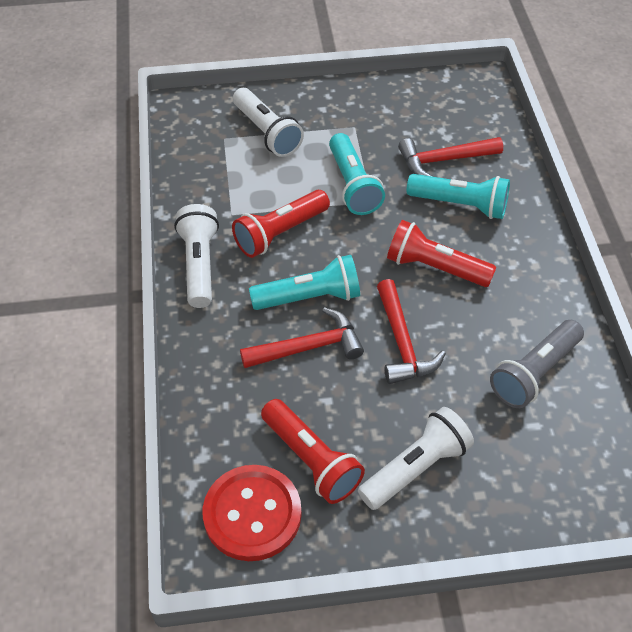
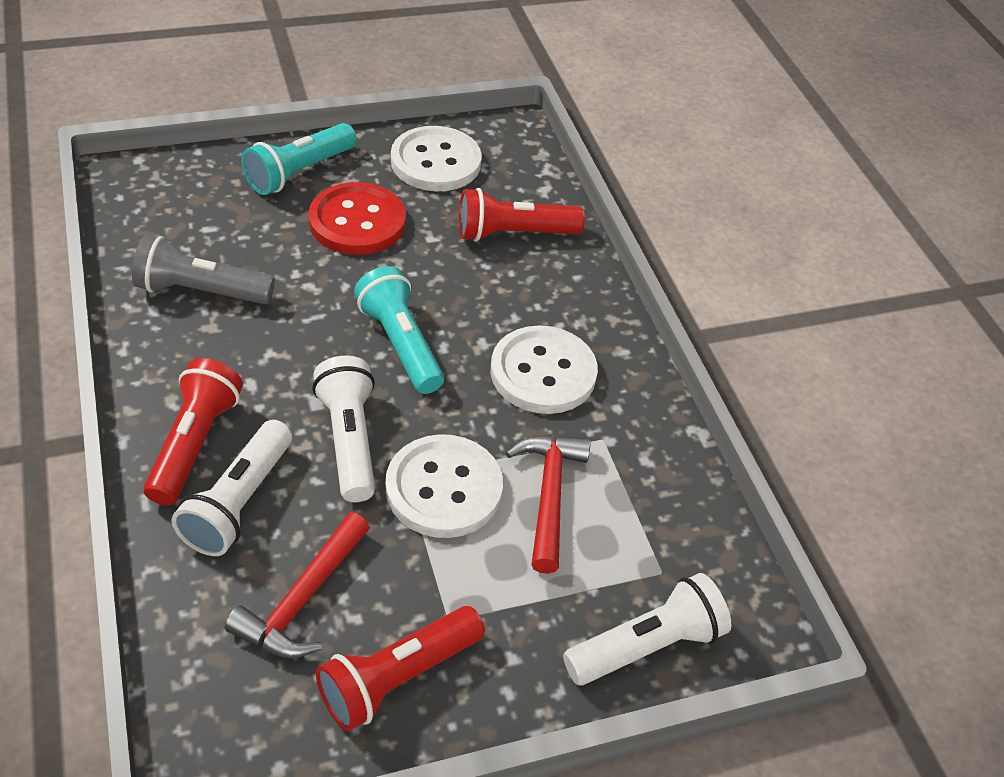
red hammer: [240,307,364,368] [377,279,446,384] [398,137,503,177] = 3 -> [225,512,370,658] [506,435,591,574] = 2
turquoise flashlight: [249,255,360,310] [329,133,385,215] [407,174,510,219] = 3 -> [241,123,356,195] [354,266,444,394] = 2
white button: none = 0 -> [385,434,503,538] [391,126,482,191] [490,325,598,414] = 3

